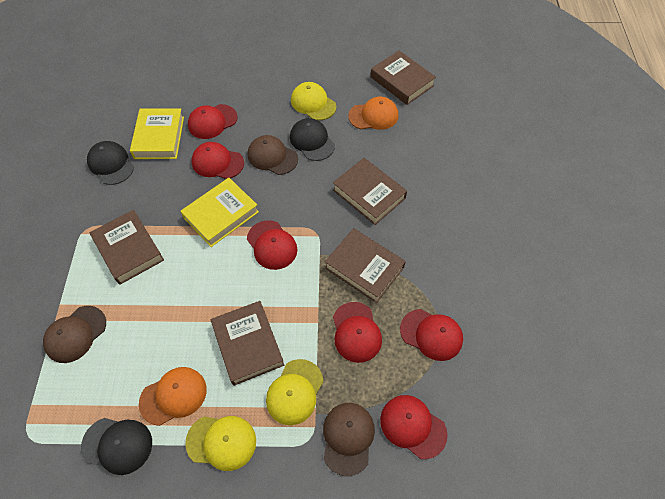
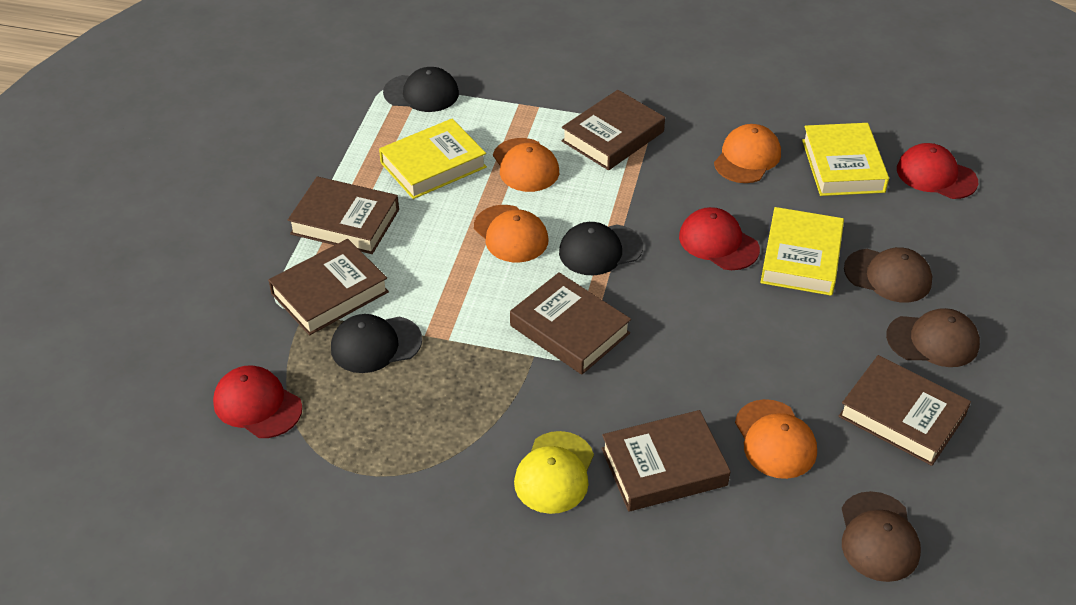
brown book: [89,210,164,285] [211,301,284,386] [325,228,406,303] [333,158,407,225] [371,51,436,105] = 5 -> [268,239,389,335] [288,176,399,254] [510,272,631,374] [561,90,665,170] [601,410,731,511] [839,355,971,466] = 6
orange cap: [139,367,207,426] [348,97,399,130] = 2 -> [474,205,548,263] [493,138,559,192] [714,124,781,183] [735,399,817,479] = 4
red cap: [188,104,238,139] [192,142,244,179] [247,220,297,270] [333,302,382,363] [380,395,448,459] [400,309,463,361] = 6 -> [213,366,302,438] [679,207,760,270] [897,143,978,199] = 3
yellow book: [130,108,184,159] [181,178,259,247] = 2 -> [379,119,487,199] [760,207,844,296] [802,123,889,196] = 3
yellow cap: [185,416,256,471] [266,359,323,425] [291,82,336,121] = 3 -> [514,431,594,514] = 1

